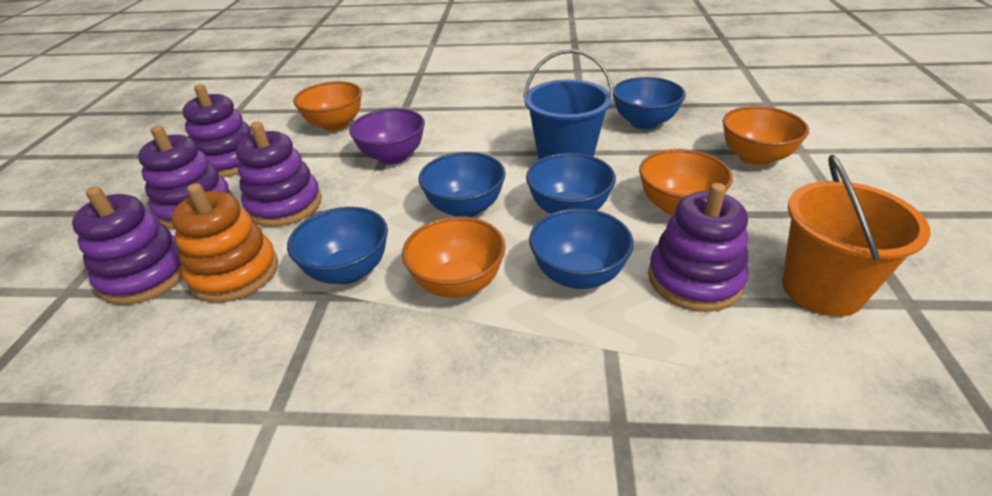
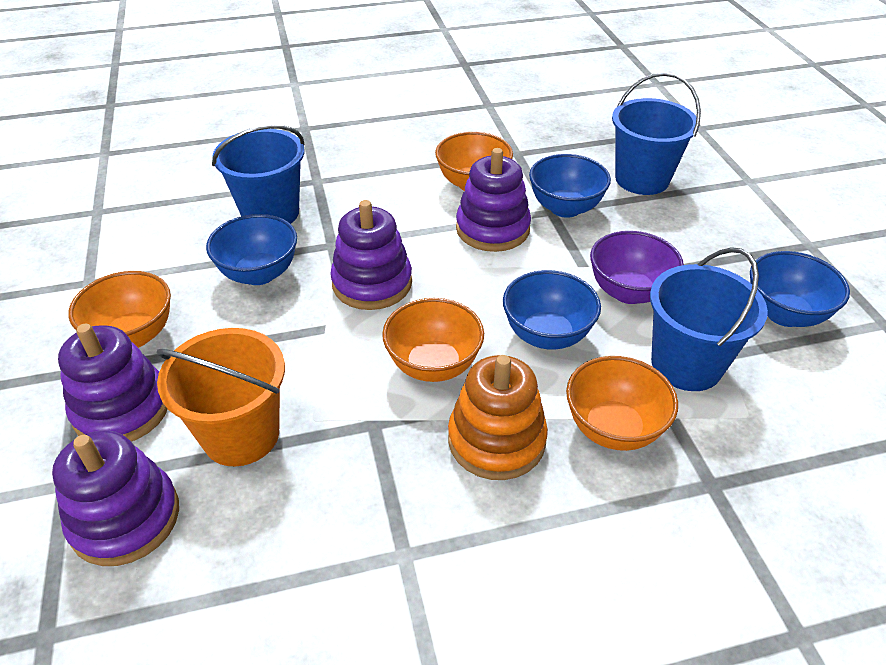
blue bowl: [287,207,388,284] [419,152,506,217] [526,153,616,214] [529,208,634,289] [613,77,686,130] = 5 -> [206,214,297,285] [503,270,601,350] [529,154,611,218] [750,251,850,327] = 4
blue bucket: [523,49,614,160] = 1 -> [212,125,305,224] [612,72,701,195] [650,247,768,391] = 3
purple stacking toy: [72,187,183,305] [138,125,233,230] [182,84,252,178] [236,122,322,227] [648,183,749,312] = 5 -> [52,430,179,566] [58,324,168,442] [330,200,412,310] [456,148,531,252] = 4

